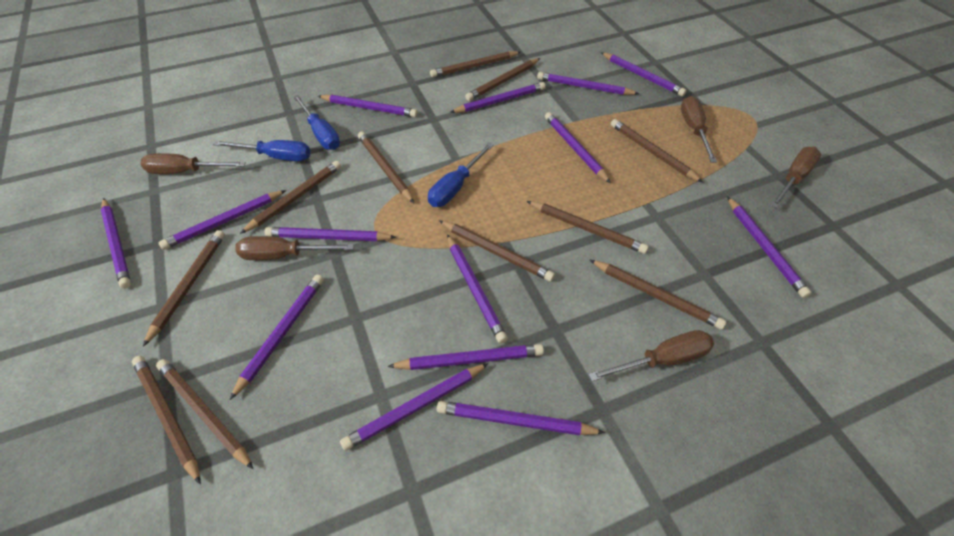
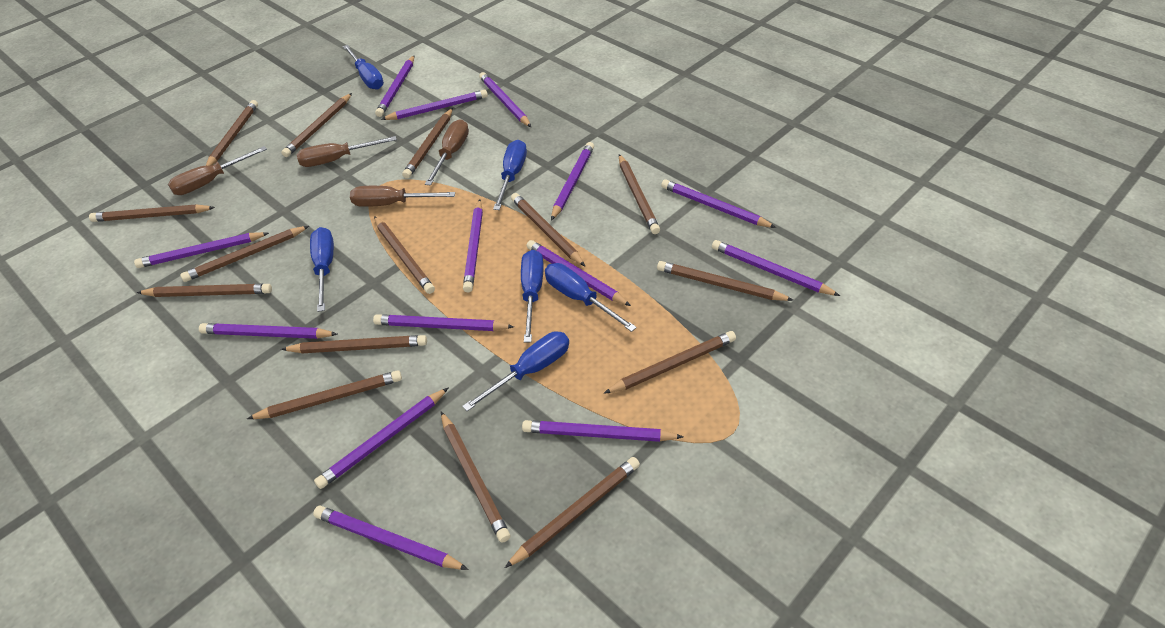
blue screwdriver: [213,140,310,161] [293,95,340,150] [428,143,494,207] = 3 -> [310,227,334,312] [343,45,384,90] [462,331,569,411] [493,140,527,210] [521,250,544,343] [545,263,637,332] = 6
brown pencil: [132,356,201,484] [143,230,225,347] [156,359,253,469] [240,161,341,234] [358,132,414,203] [430,51,521,77] [439,220,555,282] [465,58,540,101] [527,201,649,254] [590,260,727,330] [611,119,703,183] = 11 -> [89,204,215,222] [137,284,272,297] [180,226,309,282] [206,100,258,166] [247,370,402,419] [281,93,352,157] [281,335,427,353] [374,216,435,294] [402,108,453,179] [441,411,510,543] [505,457,640,568] [511,193,585,266] [604,331,736,394] [619,154,660,234] [657,261,794,301] = 15
brown screwdriver: [141,153,246,174] [235,236,354,260] [588,330,714,381] [681,96,717,162] [770,147,821,208] = 5 -> [168,146,267,195] [297,136,397,167] [350,186,455,207] [425,120,469,186] = 4

